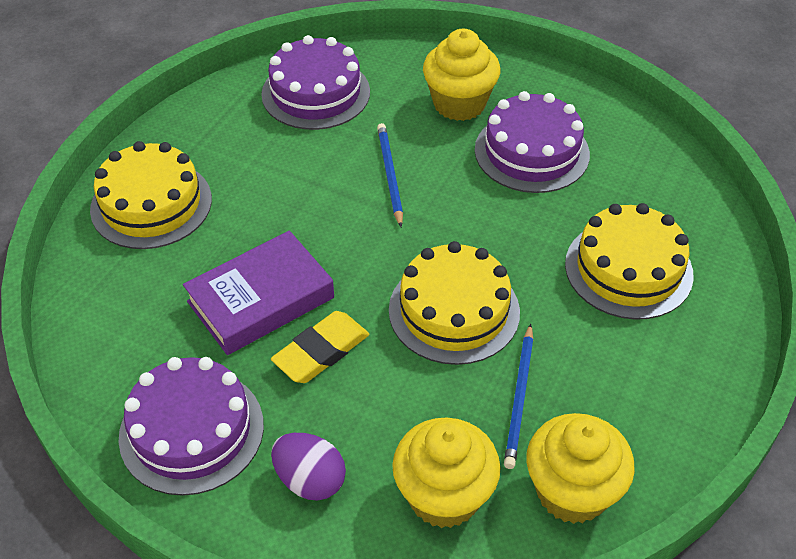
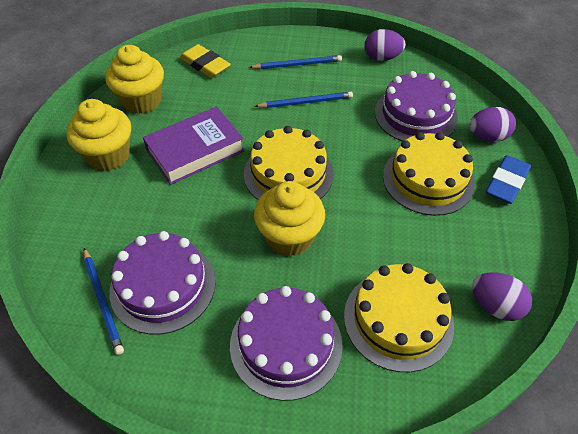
blue eraser: none = 0 -> [486,155,531,204] = 1
blue pencil: [377,123,403,227] [504,324,534,469] = 2 -> [84,248,124,355] [249,55,342,69] [254,92,353,108] = 3
purple egg: [271,433,346,501] = 1 -> [364,29,406,61] [469,107,516,142] [472,273,532,321] = 3

